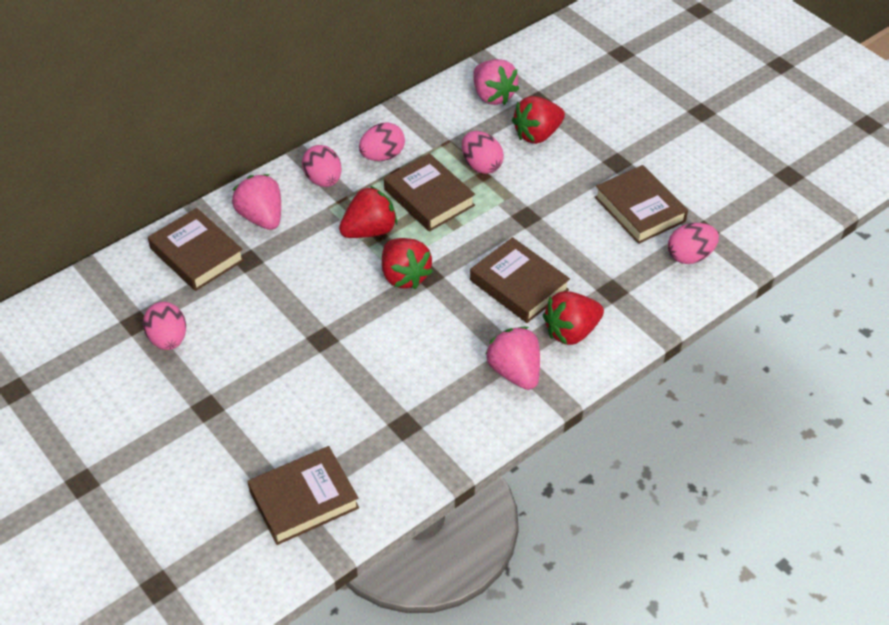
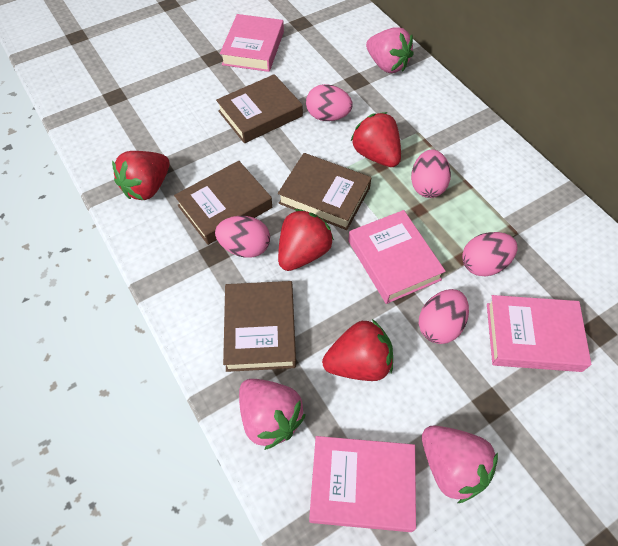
brown book: [148,208,244,291] [247,446,359,545] [384,153,475,232] [470,237,570,323] [595,165,688,244] = 5 -> [174,161,272,245] [216,74,303,143] [223,281,296,372] [278,153,372,230] = 4
pink book: none = 0 -> [220,14,284,72] [309,436,416,532] [348,210,446,304] [487,295,591,372] = 4

